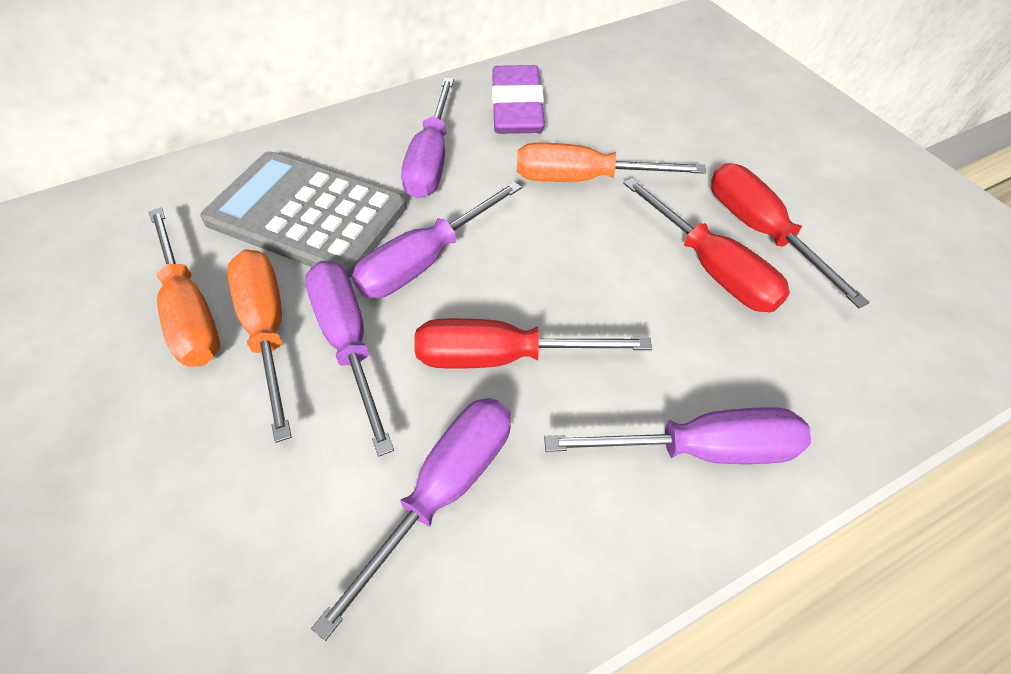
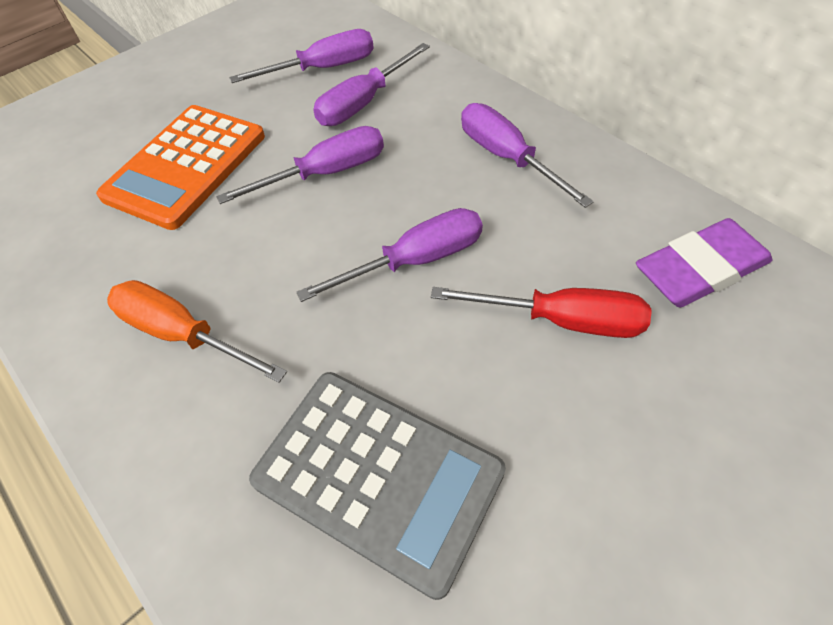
orange calculator: none = 0 -> [96,105,265,230] = 1
orange screwdriver: [149,208,220,367] [227,249,292,443] [517,143,706,182] = 3 -> [107,280,287,383] = 1
red screwdriver: [414,318,652,369] [623,178,790,312] [711,163,870,308] = 3 -> [431,287,652,338] = 1

